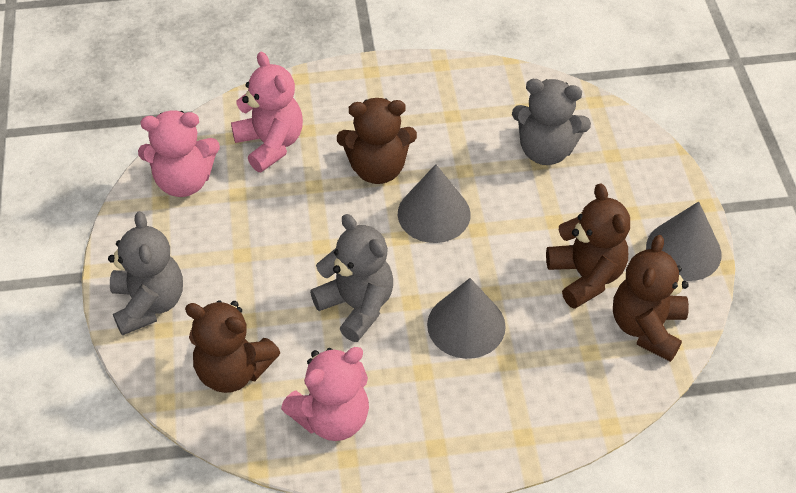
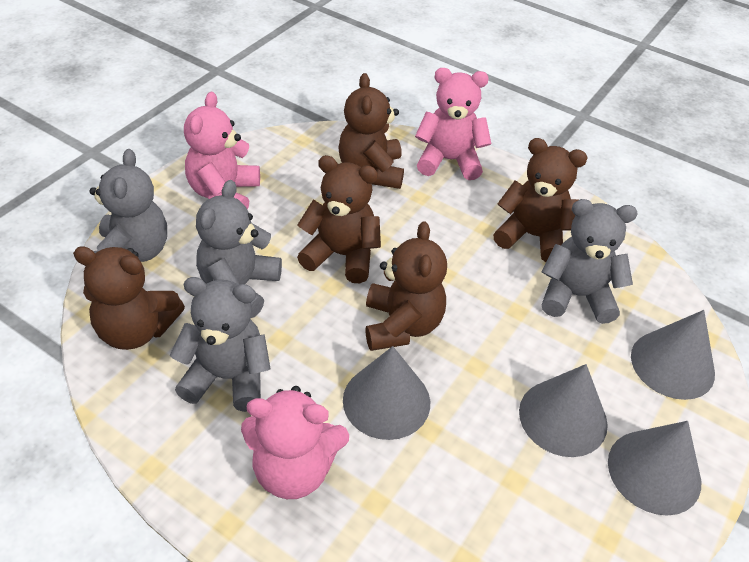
brown teddy bear: [185,300,280,393] [337,98,417,184] [546,183,630,309] [613,235,689,362] = 4 -> [73,246,185,350] [297,155,381,283] [338,73,404,189] [365,221,447,351] [493,138,588,262] = 5
grey cone: [398,164,471,243] [427,278,506,359] [646,201,721,281] = 3 -> [343,346,430,440] [519,364,608,457] [608,421,701,516] [631,310,715,400] = 4
grey teddy bear: [108,211,183,336] [310,214,393,342] [512,79,591,165] = 3 -> [90,149,167,262] [170,277,271,412] [196,180,282,318] [542,199,637,324] = 4

